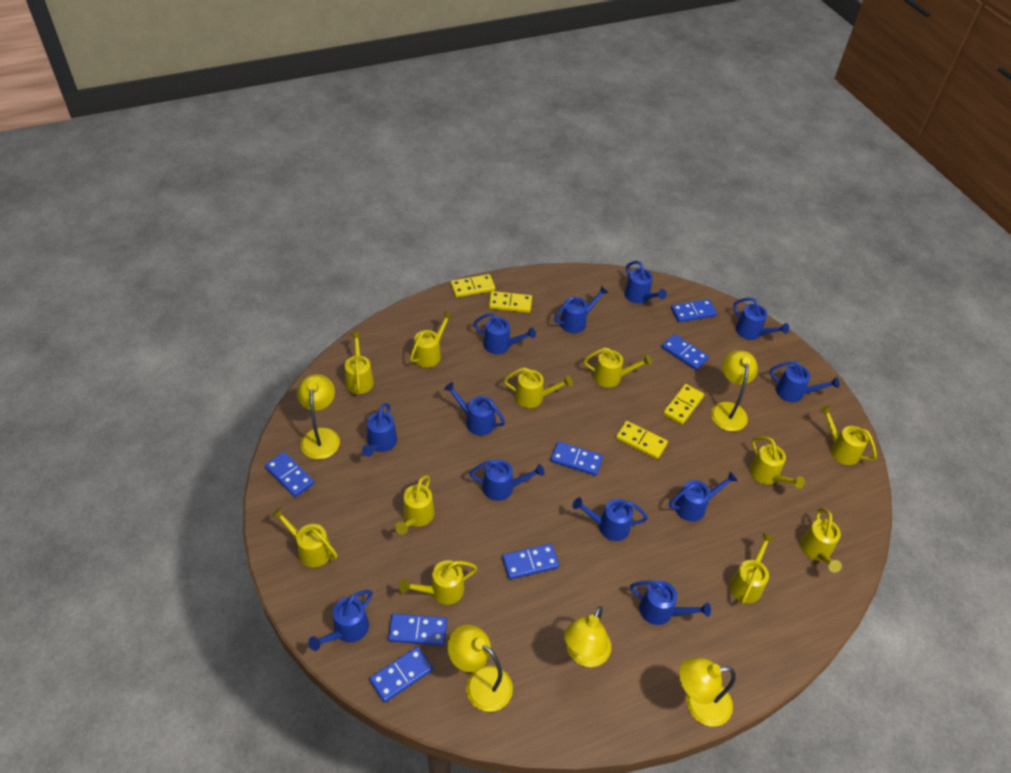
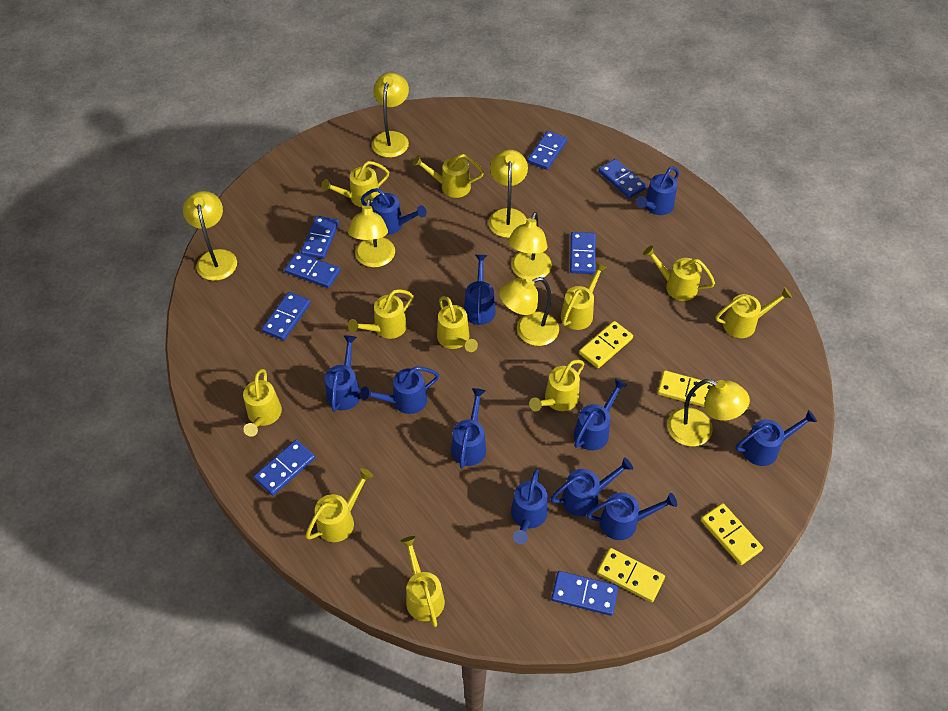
blue domino: [265,452,314,497] [369,646,433,703] [388,613,447,646] [502,544,559,580] [550,441,603,476] [662,334,709,370] [671,299,717,322] = 7 -> [254,440,315,495] [262,292,311,340] [285,252,340,288] [301,216,339,259] [527,131,567,170] [551,571,618,616] [570,232,596,274] [598,159,647,199] = 8
blue watering can: [308,590,373,651] [362,403,397,457] [444,382,505,436] [469,459,544,501] [474,313,536,354] [554,286,609,333] [573,497,648,541] [625,261,667,304] [630,581,711,625] [669,471,738,522] [733,297,789,340] [769,361,839,402] = 12 -> [325,335,360,412] [360,367,439,414] [361,188,427,235] [451,388,486,468] [464,255,496,325] [511,469,548,544] [550,457,633,516] [574,378,627,450] [586,492,677,540] [636,166,679,215] [736,410,817,466] = 11
yellow lamp: [297,374,340,459] [447,625,513,712] [564,606,611,667] [679,658,736,727] [711,350,758,431] = 5 -> [183,191,237,281] [348,199,395,267] [372,73,409,158] [488,149,528,238] [499,277,559,346] [508,212,552,279] [667,379,750,446] = 7

